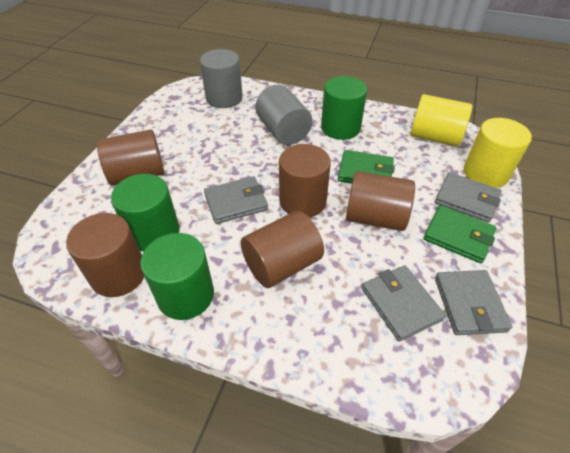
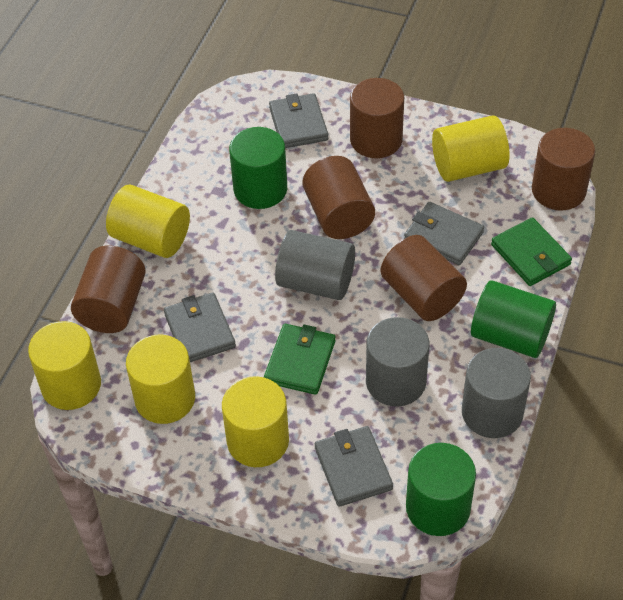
grey cylinder: [200,49,243,108] [255,85,312,145] = 2 -> [275,230,355,300] [366,317,429,406] [462,348,531,438] = 3
yellow cylinder: [410,94,472,146] [464,118,532,188] = 2 -> [28,321,101,410] [106,185,190,258] [126,335,195,424] [222,376,289,467] [432,115,510,182] = 5

